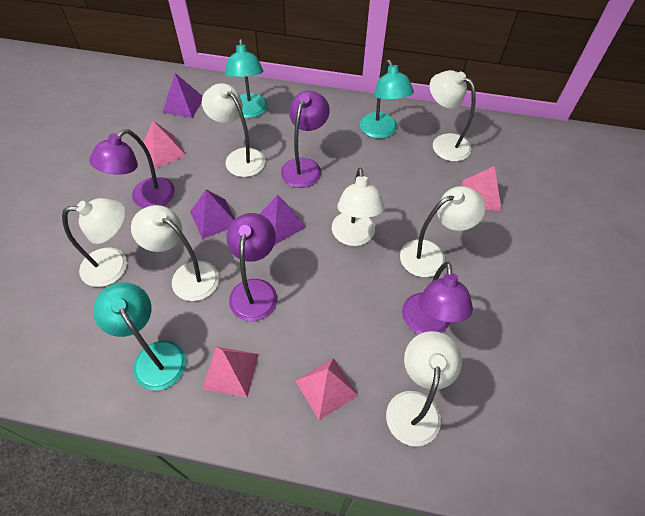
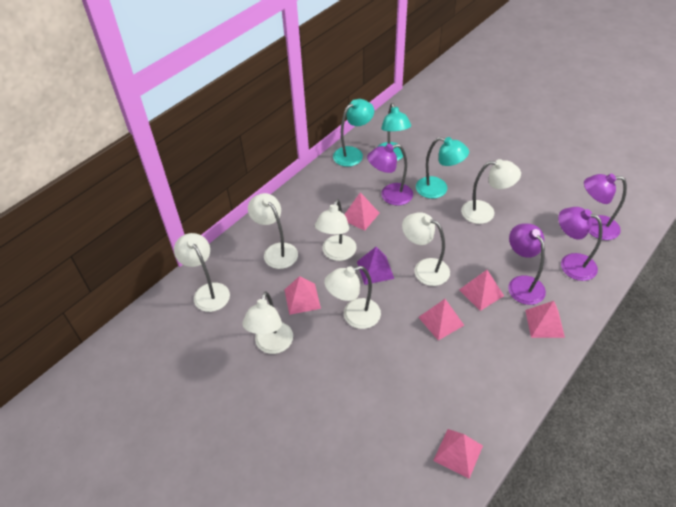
pink pyramid: [142,121,186,169] [203,347,259,397] [295,358,358,420] [462,166,502,211] = 4 -> [285,276,321,315] [344,192,379,231] [418,299,464,340] [433,429,483,479] [459,270,504,311] [525,301,565,338] = 6
purple pyramid: [163,73,203,118] [190,190,235,239] [260,195,306,245] = 3 -> [357,247,394,285] = 1

